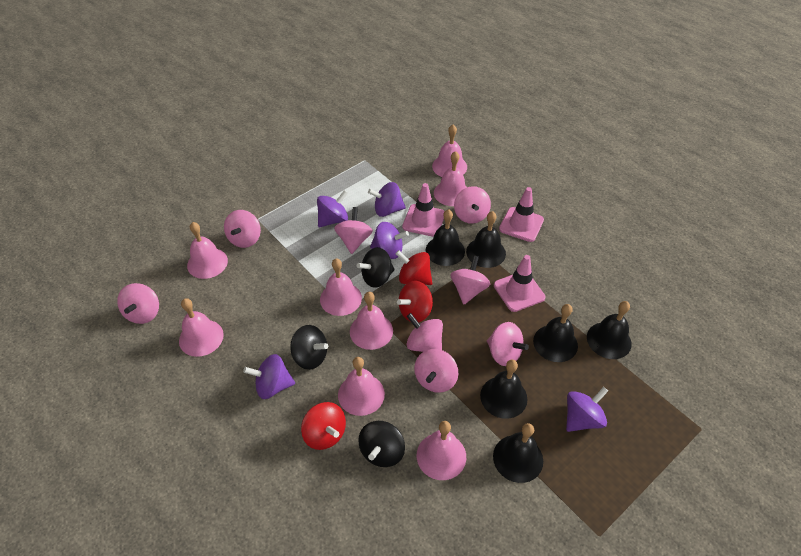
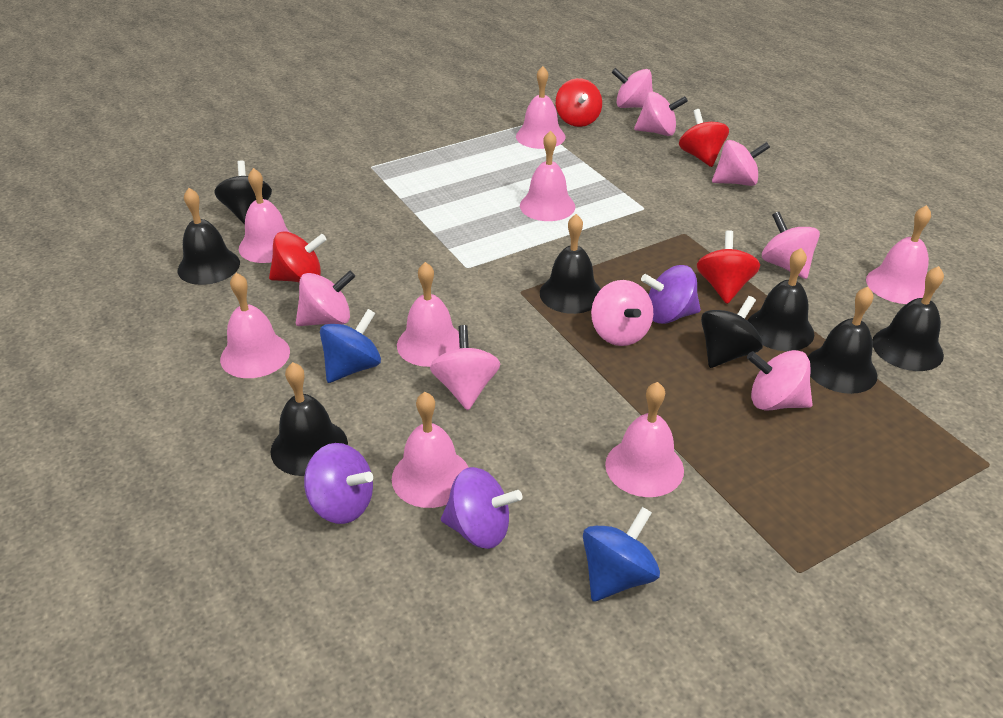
black spinning top: [290,325,328,370] [357,247,395,288] [358,421,405,467] = 3 -> [214,160,272,224] [701,296,763,368] = 2
blue spinning top: none = 0 -> [320,309,381,383] [583,507,660,601] = 2
pink traffic cone: [402,183,445,237] [494,255,545,312] [499,187,544,242] = 3 -> none = 0
purple spinning top: [243,354,295,399] [317,190,348,227] [368,182,406,217] [370,222,409,259] [566,387,608,432] = 5 -> [304,443,373,524] [441,467,522,549] [641,265,701,324] = 3
red spinning top: [301,402,346,450] [395,250,432,285] [397,281,433,322] = 3 -> [269,231,327,283] [556,78,602,127] [679,109,729,167] [697,230,760,304] = 4

